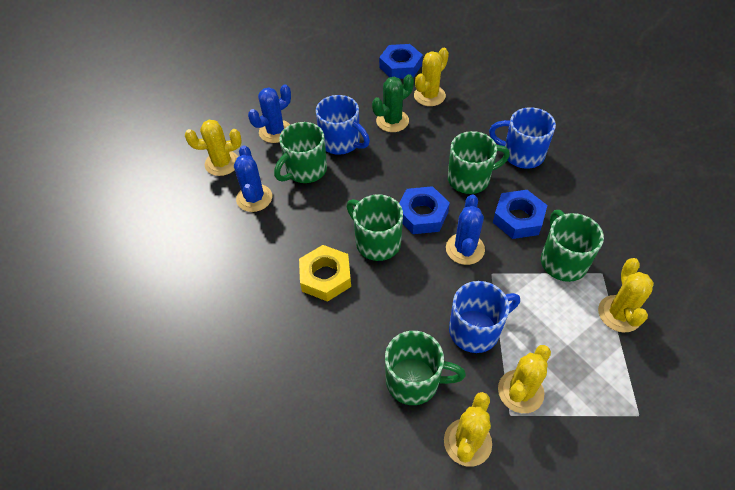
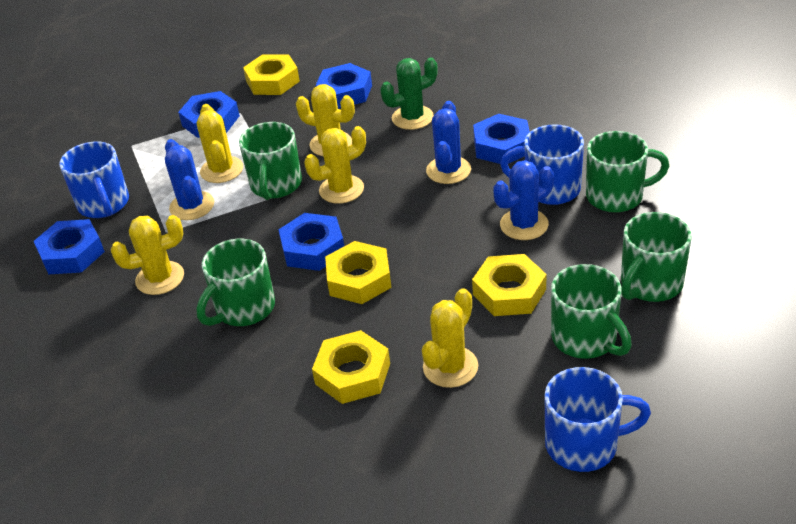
blue nut: [379,44,423,79] [399,186,450,234] [493,190,547,239] = 3 -> [34,219,105,274] [178,91,240,138] [279,213,344,271] [315,63,372,109] [473,114,530,164] = 5
yellow nut: [299,245,351,302] = 1 -> [243,54,300,95] [312,330,390,404] [325,241,392,304] [472,254,546,316] = 4

